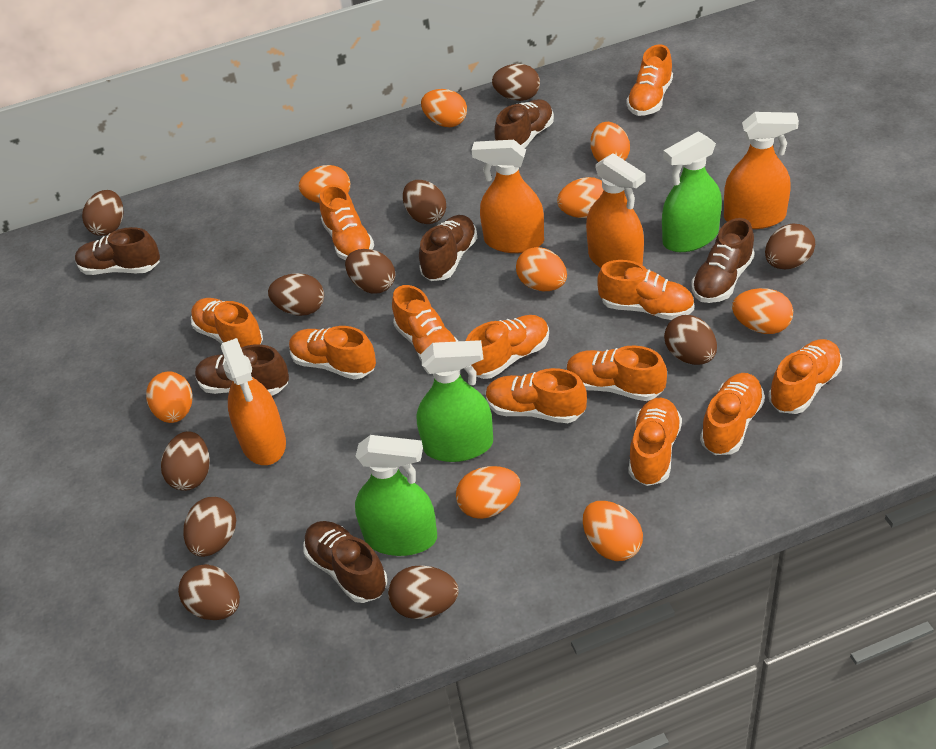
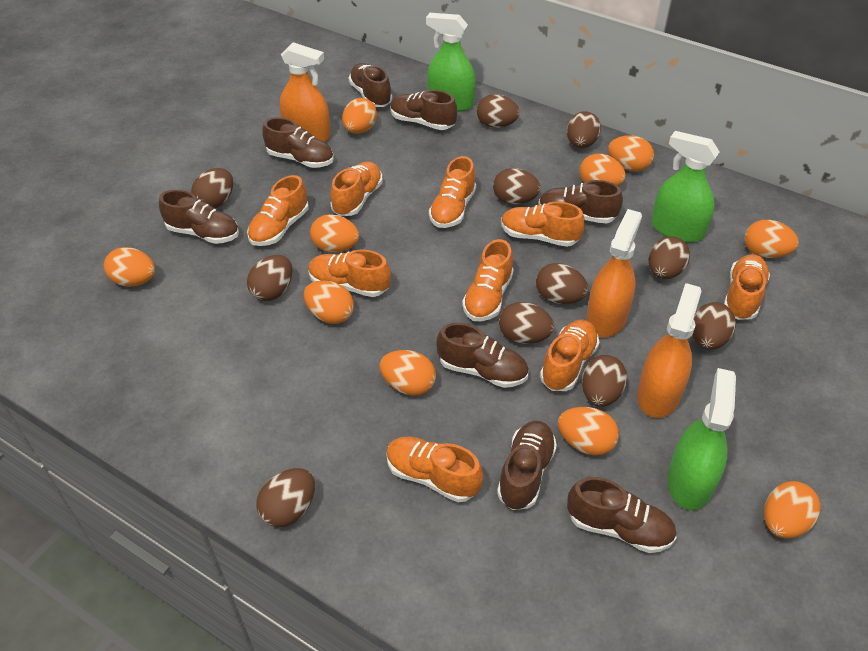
brown shoe: [75,227,160,275] [195,344,289,396] [303,521,387,603] [419,215,477,281] [495,99,554,148] [692,218,755,303] = 6 -> [159,190,239,244] [262,117,334,168] [349,63,392,107] [390,90,457,130] [437,323,528,388] [497,421,557,510] [539,180,623,223] [567,477,677,553] = 8
orange egg: [146,371,193,423] [298,165,350,203] [421,89,467,127] [456,466,521,519] [516,247,567,291] [557,177,603,218] [583,501,643,561] [590,122,630,162] [732,288,793,334] = 9 -> [104,247,155,287] [304,280,354,324] [310,214,359,252] [342,98,377,134] [379,350,436,396] [558,407,619,456] [580,154,626,186] [608,135,654,172] [744,220,799,258] [764,481,821,539] = 10
orange shoe: [191,298,263,347] [289,326,376,380] [319,185,374,260] [392,285,458,360] [466,315,549,379] [486,368,587,423] [567,346,667,401] [597,260,694,320] [626,45,673,116] [628,398,682,486] [700,373,765,455] [768,339,842,414] = 12 -> [247,175,309,246] [308,250,391,297] [330,161,383,216] [386,437,483,502] [429,156,476,228] [462,239,514,321] [501,202,585,247] [540,319,599,391] [724,254,770,320] = 9
orange spray bottle: [221,338,286,465] [472,140,544,253] [586,153,645,268] [724,112,799,229] = 4 -> [280,42,331,142] [586,209,642,337] [637,283,702,418] = 3

